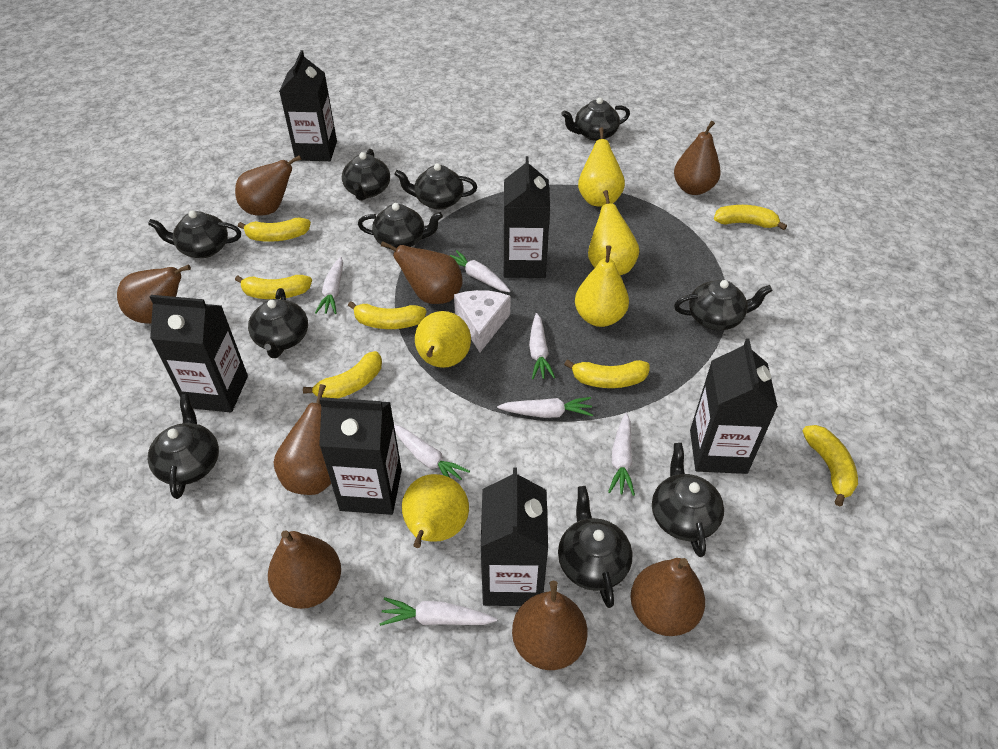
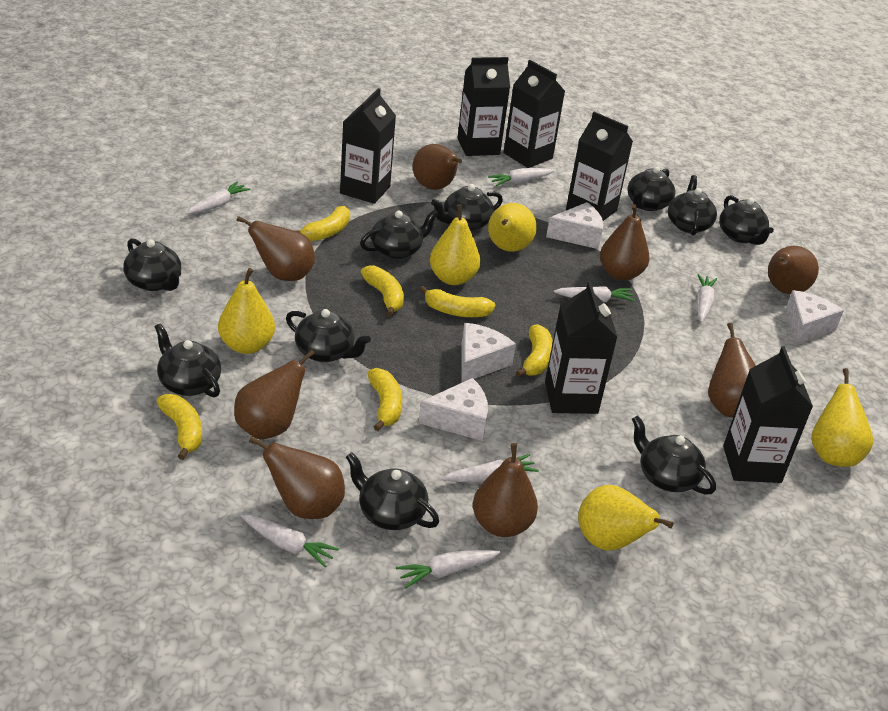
white cheese: [454,290,511,352] = 1 -> [418,378,488,441] [461,323,516,383] [546,202,603,249] [785,290,844,345] = 4
yellow banana: [235,275,312,299] [238,218,311,242] [303,351,382,398] [348,301,427,329] [564,359,650,388] [714,205,787,230] [802,425,858,507] = 7 -> [157,394,202,460] [293,206,350,241] [361,265,404,316] [368,368,402,431] [419,286,495,317] [516,324,553,377] = 6

